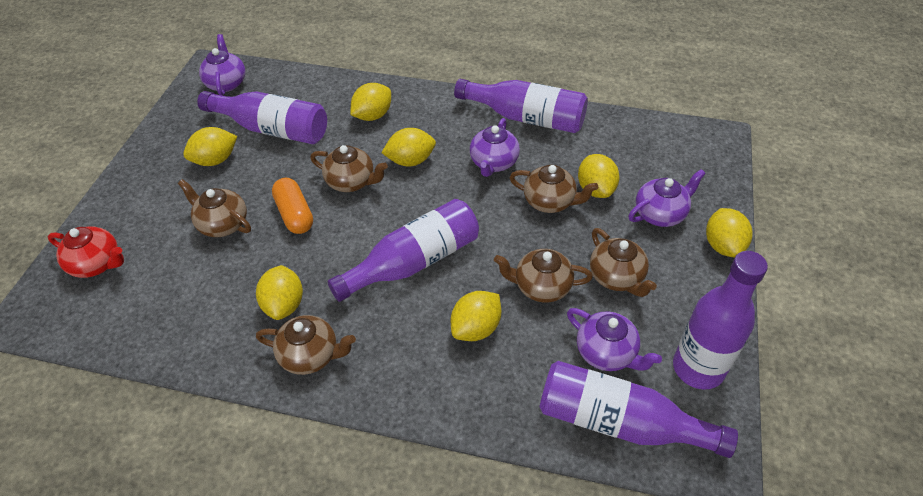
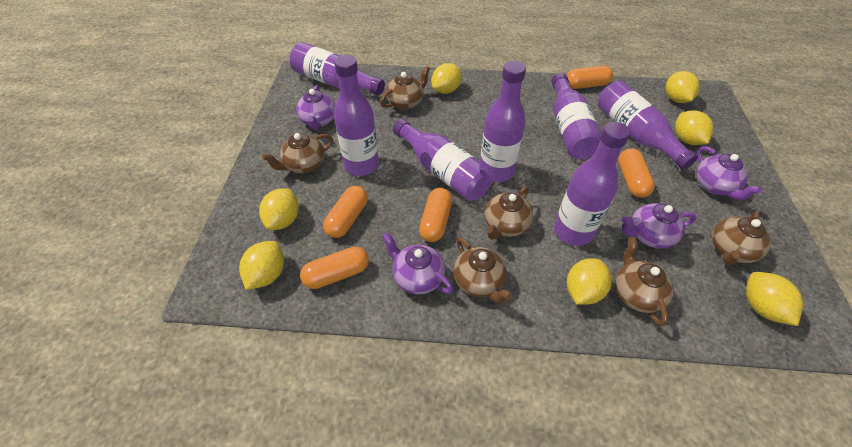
orange capsule: [272,178,313,234] = 1 -> [300,247,369,289] [323,186,368,238] [419,188,452,242] [567,66,613,89] [618,148,655,198] = 5
purple bottle: [197,91,327,144] [327,199,479,302] [454,79,588,133] [539,361,738,458] [673,251,768,390] = 5 -> [290,42,385,95] [334,55,379,176] [393,119,493,201] [480,61,526,182] [552,73,601,159] [554,122,630,246] [598,81,698,170] = 7
red teapot: [48,227,124,278] = 1 -> none = 0

